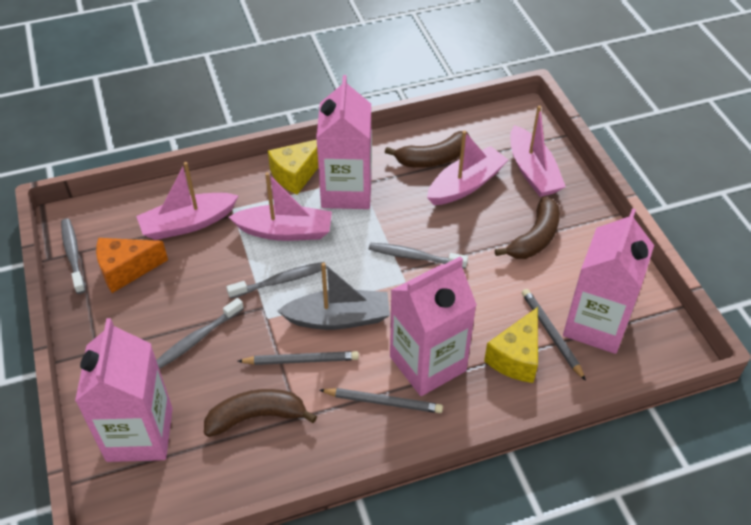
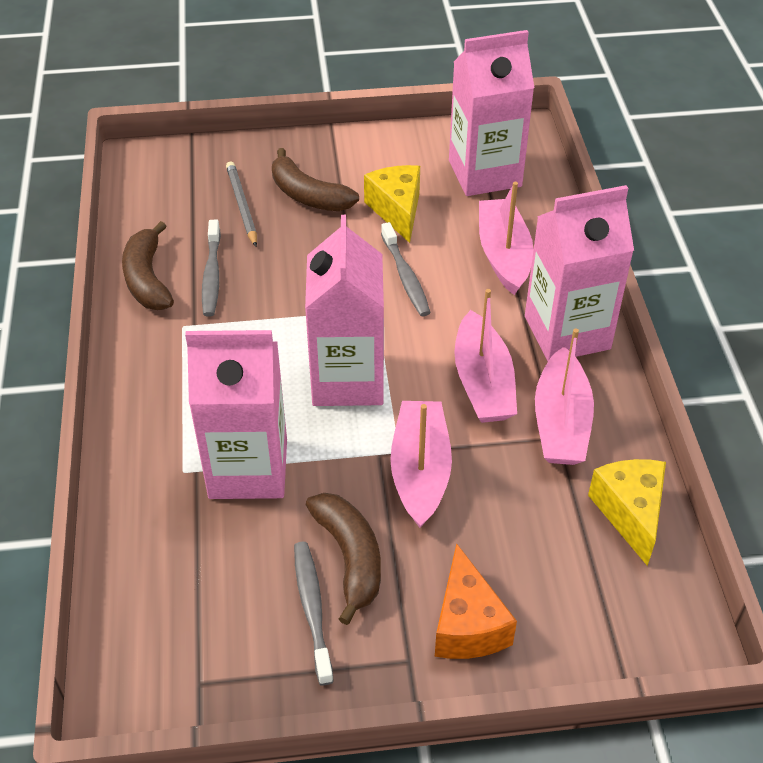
grey boat: [278,262,390,330] = 1 -> none = 0
grey pencil: [238,351,359,365] [320,388,443,413] [522,289,586,381] = 3 -> [226,161,257,247] = 1
grey toothbrush: [61,218,85,294] [156,298,244,369] [226,262,327,299] [369,243,468,269] = 4 -> [202,220,221,317] [294,542,334,685] [381,222,431,316] = 3

